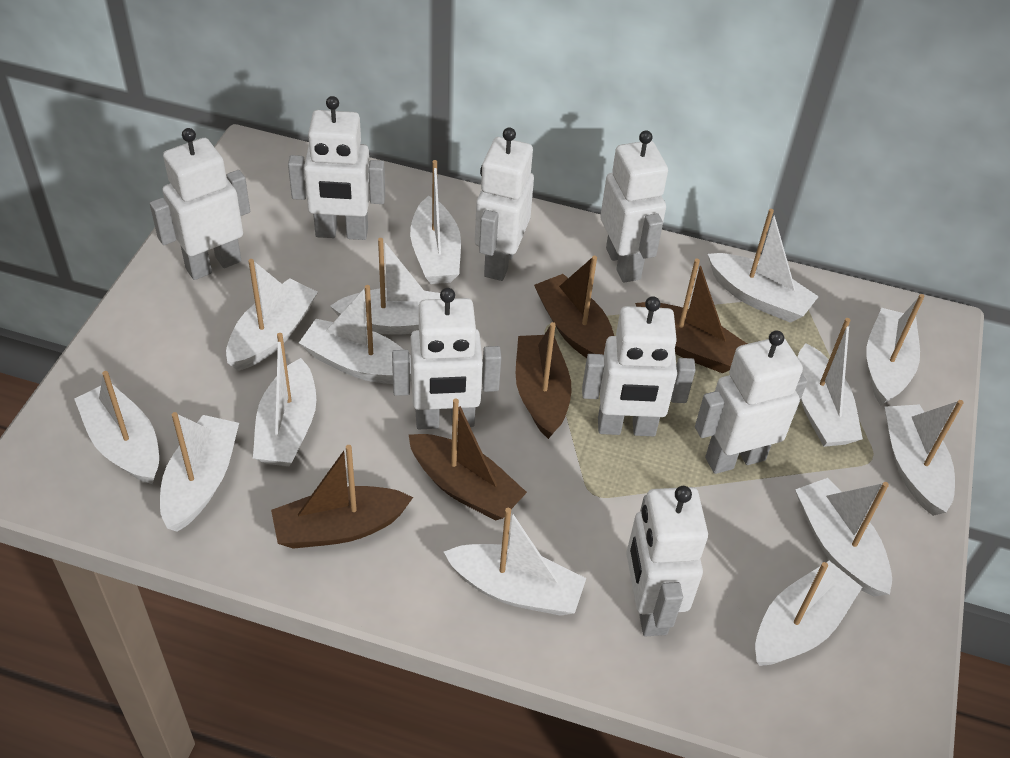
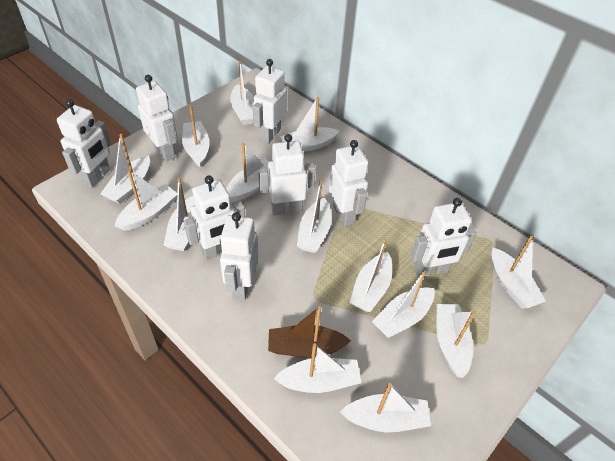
brown boat: [271,445,413,549] [409,399,527,520] [516,322,572,439] [534,256,614,358] [635,258,747,373] = 5 -> [268,306,351,358] = 1

